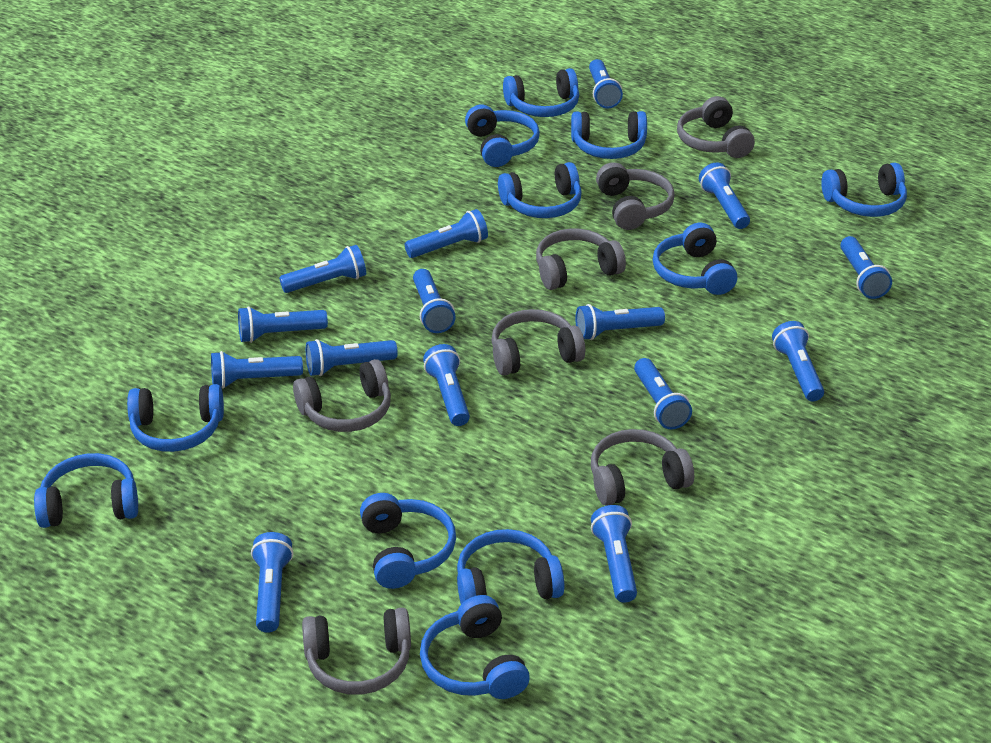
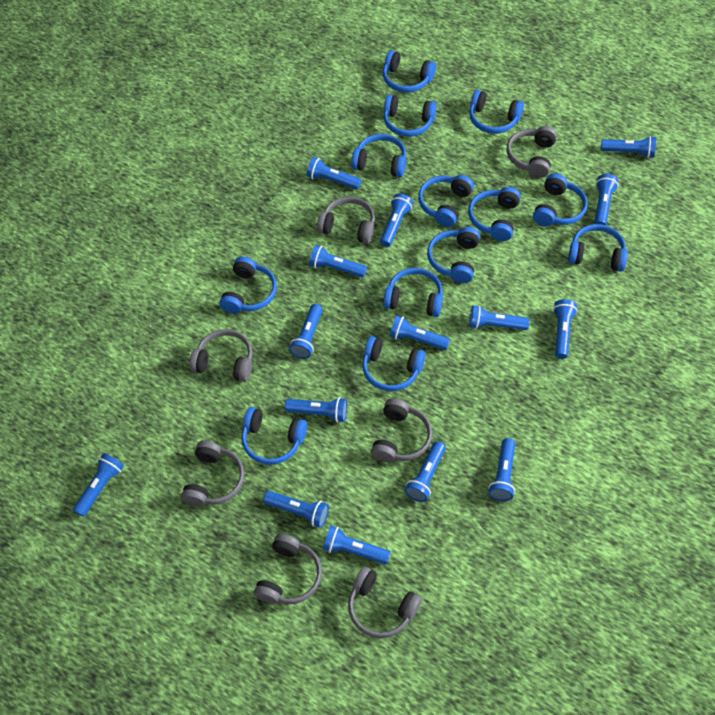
blue headphones: [34,453,138,528] [127,384,224,452] [360,493,456,589] [420,595,530,699] [457,529,564,604] [465,105,540,167] [498,162,582,218] [503,68,579,117] [571,111,647,159] [653,223,737,295] [821,163,907,217] = 11 -> [219,257,277,314] [242,407,307,465] [351,134,406,177] [362,336,426,391] [383,50,436,93] [383,268,443,317] [384,95,437,137] [418,175,474,227] [427,227,480,283] [468,187,521,241] [469,90,524,134] [533,173,588,226] [568,224,628,271] = 13

